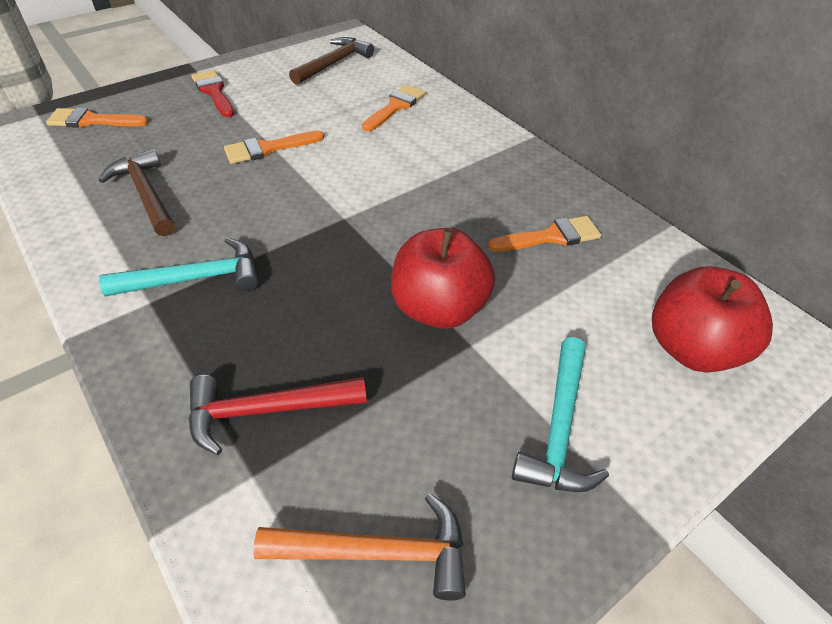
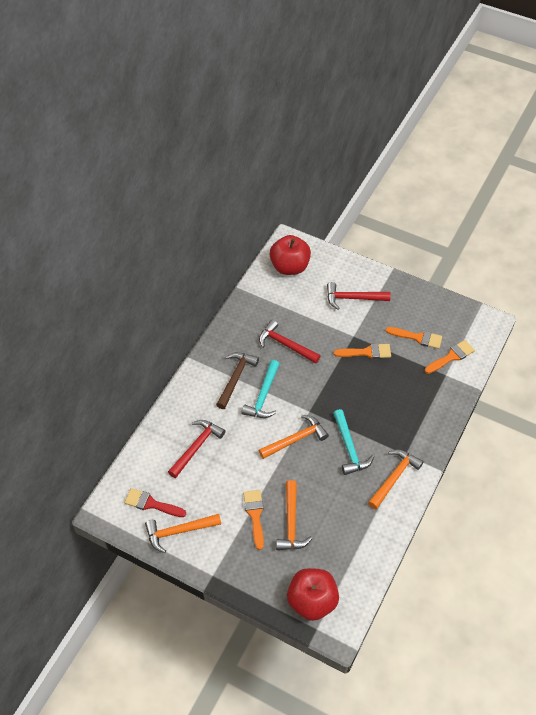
brown hammer: [99,148,175,236] [289,37,374,85] = 2 -> [216,352,259,409] = 1
orange hammer: [253,493,466,600] = 1 -> [145,514,221,553] [259,415,329,459] [276,480,313,550] [368,450,424,509] = 4
red hammer: [188,375,367,455] = 1 -> [168,420,226,478] [259,320,321,364] [327,282,391,310] = 3

